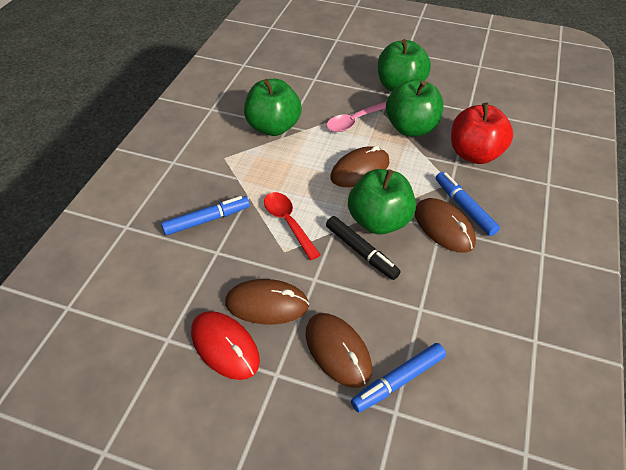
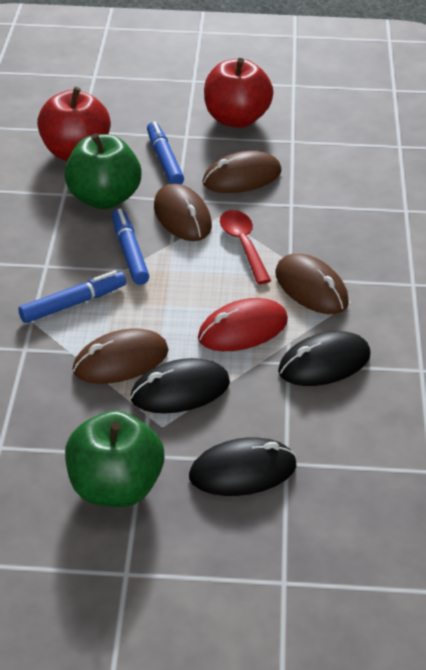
black marker: [326,216,401,280] = 1 -> none = 0
black mouse: none = 0 -> [130,358,230,413] [189,437,297,496] [278,331,371,386] = 3
green apple: [244,79,302,136] [348,169,416,234] [378,39,431,92] [386,79,444,136] = 4 -> [64,133,142,209] [65,410,164,507] = 2
pink spoon: [326,101,386,132] = 1 -> none = 0
red apple: [451,103,513,164] = 1 -> [37,87,111,161] [204,58,273,128] = 2

